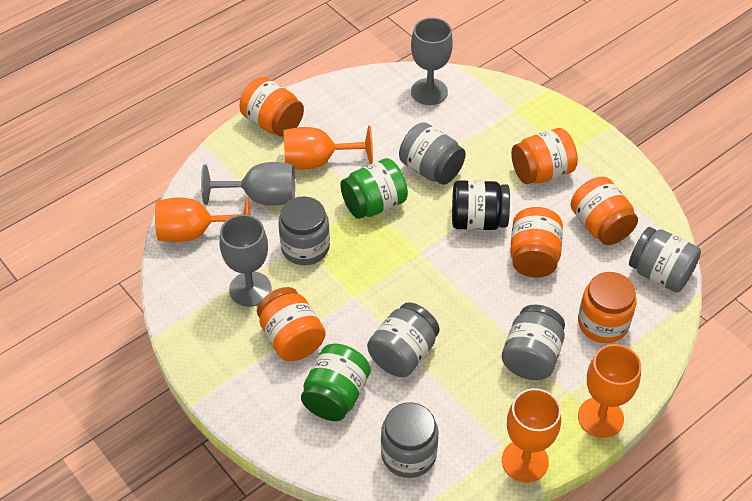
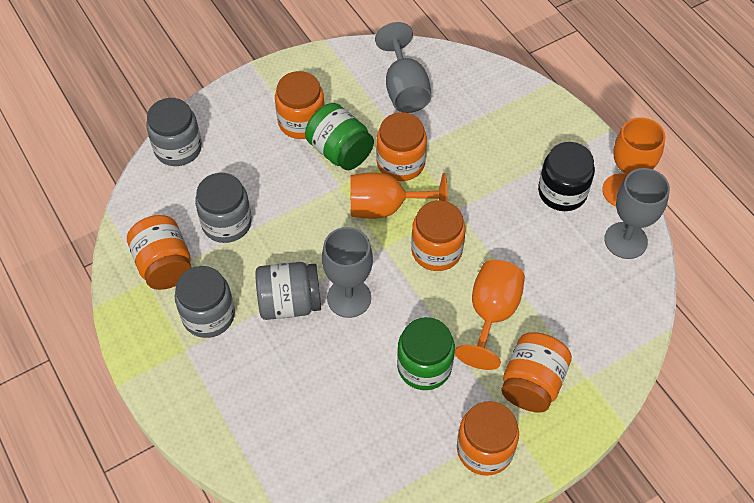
grey jar: [278,196,330,265] [367,302,439,377] [381,402,439,478] [399,122,466,185] [502,305,565,380] [629,227,701,292] = 6 -> [146,98,202,166] [175,266,235,338] [195,173,252,243] [255,262,321,320] = 4
orange goblet: [155,197,250,242] [283,126,373,170] [502,388,561,483] [578,344,641,438] = 4 -> [350,172,448,219] [455,260,525,370] [602,117,666,206] = 3

